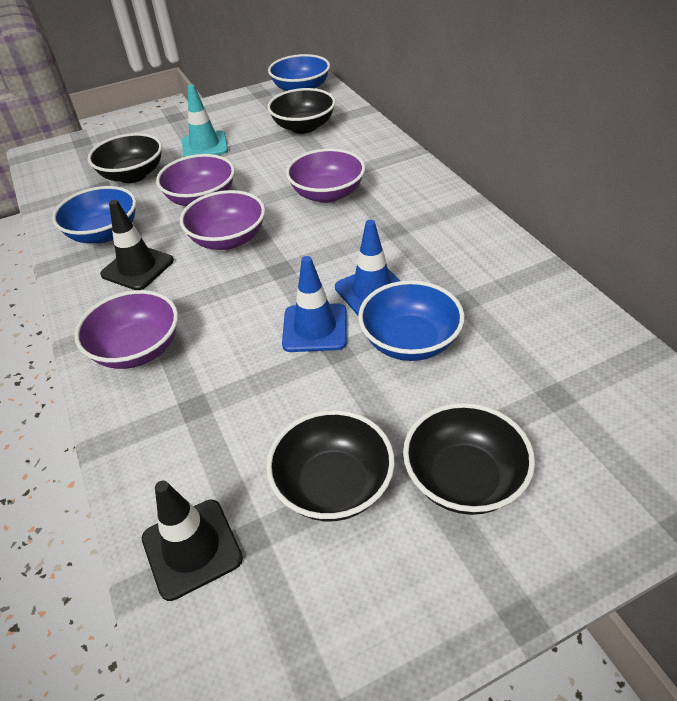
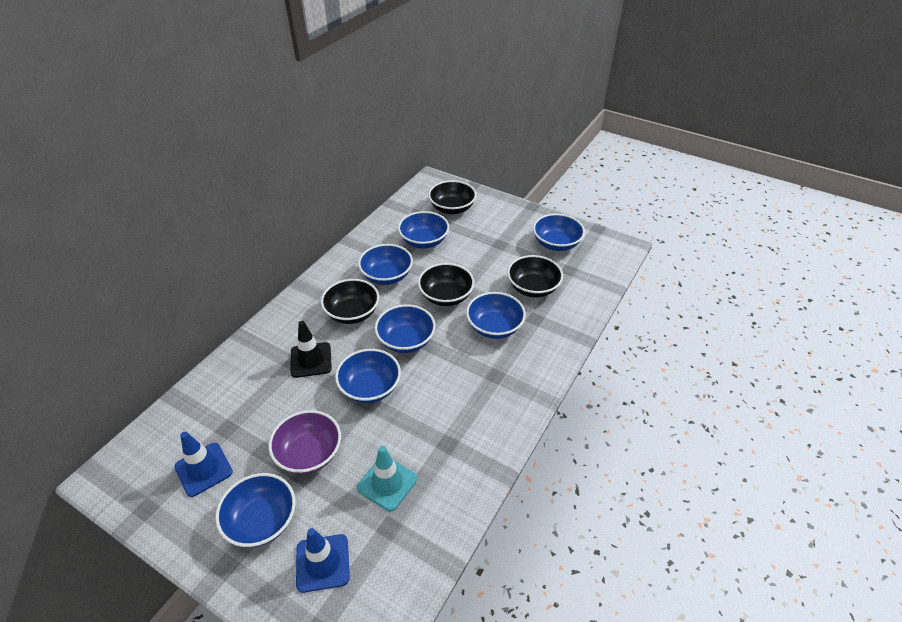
black traffic cone: [100,200,174,290] [142,480,243,601] = 2 -> [291,321,332,378] = 1
blue bowl: [52,186,136,243] [268,54,330,91] [358,280,465,361] = 3 -> [215,473,296,547] [335,349,401,403] [358,244,413,285] [375,304,436,353] [398,211,449,248] [466,292,526,339] [533,214,585,251] = 7
purple bowl: [74,290,178,369] [156,154,235,206] [180,190,265,250] [286,148,365,203] = 4 -> [268,410,341,474] = 1

